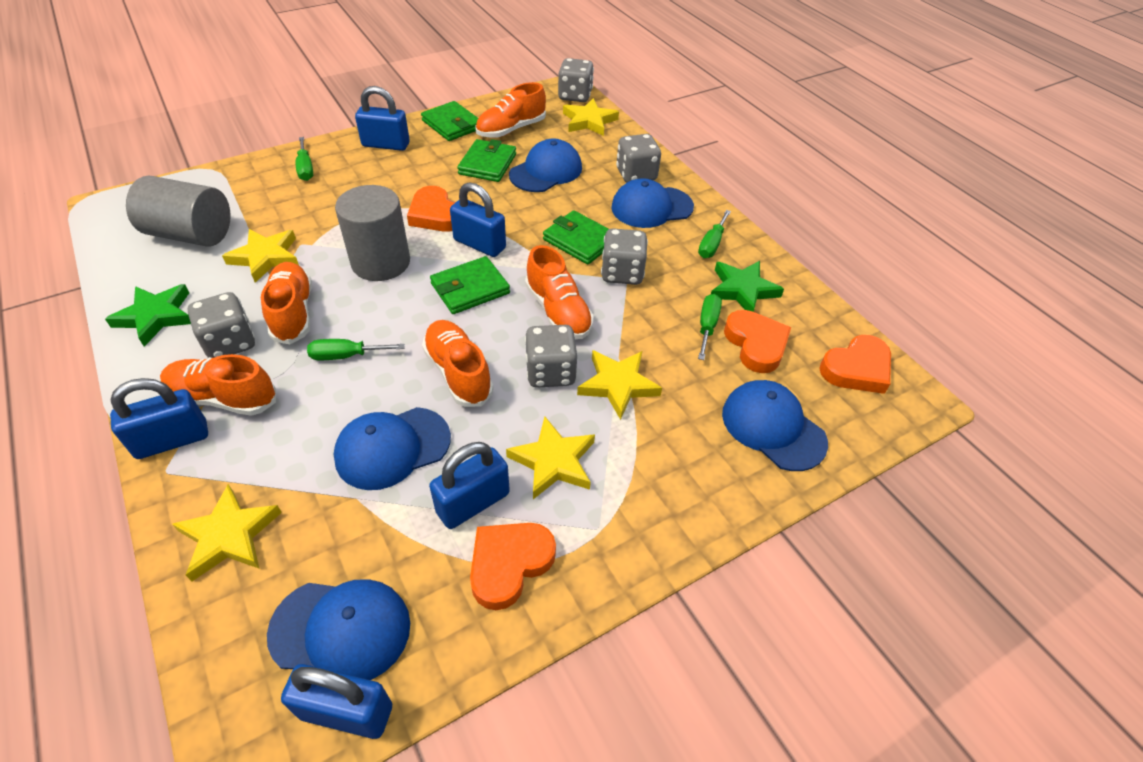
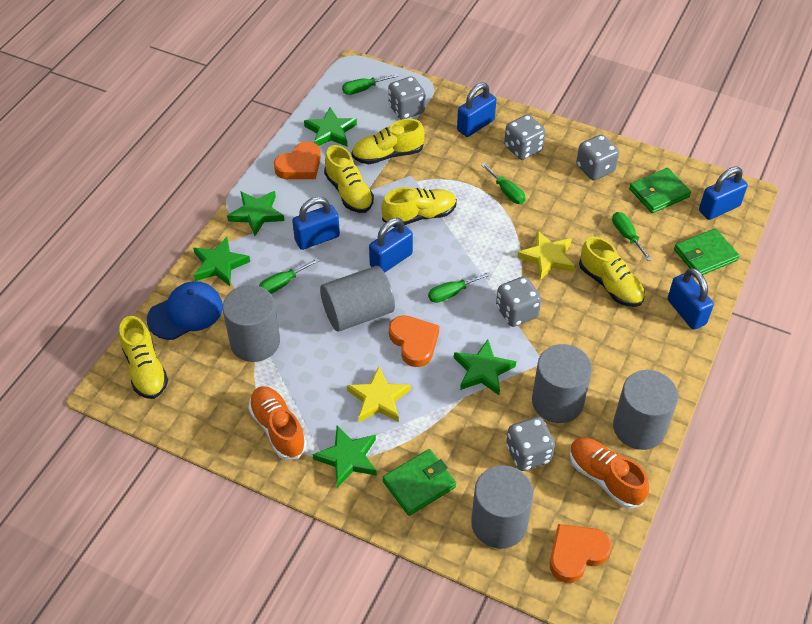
blue cap: [267,579,410,680] [334,407,451,490] [509,139,582,192] [611,178,694,228] [722,380,828,471] = 5 -> [147,281,223,340] = 1
green screwdriver: [296,137,313,181] [307,339,405,360] [698,210,731,258] [698,294,722,360] = 4 -> [259,258,319,294] [342,74,399,95] [428,272,491,303] [481,163,525,204] [612,212,652,261] = 5
green star: [105,284,191,346] [711,261,784,312] = 2 -> [193,237,250,286] [227,191,285,236] [304,107,357,146] [312,426,377,488] [454,339,516,395] = 5
green wallet: [421,101,478,141] [430,256,510,314] [457,139,516,182] [543,210,609,265] = 4 -> [382,449,456,516] [629,168,691,213] [674,228,739,275] = 3
grey cylinder: [126,175,231,246] [335,185,410,281] = 2 -> [222,285,280,362] [320,266,395,331] [471,466,534,549] [532,344,592,423] [613,370,678,450] = 5
orange heart: [407,186,456,232] [470,523,556,610] [724,310,791,373] [819,335,891,394] = 4 -> [274,141,321,179] [389,315,439,367] [550,524,612,583] = 3
orange shoe: [160,354,276,416] [261,262,312,344] [422,320,494,407] [475,82,546,138] [525,245,594,339] = 5 -> [248,386,307,460] [570,437,649,509] = 2
yellow shoe: none = 0 -> [119,316,168,399] [324,145,374,213] [352,119,425,164] [381,187,457,227] [579,237,645,307] = 5
yellow star: [172,484,282,581] [222,229,299,283] [506,417,595,499] [563,98,619,136] [577,350,662,420] = 5 -> [347,367,411,422] [517,230,575,280] = 2

